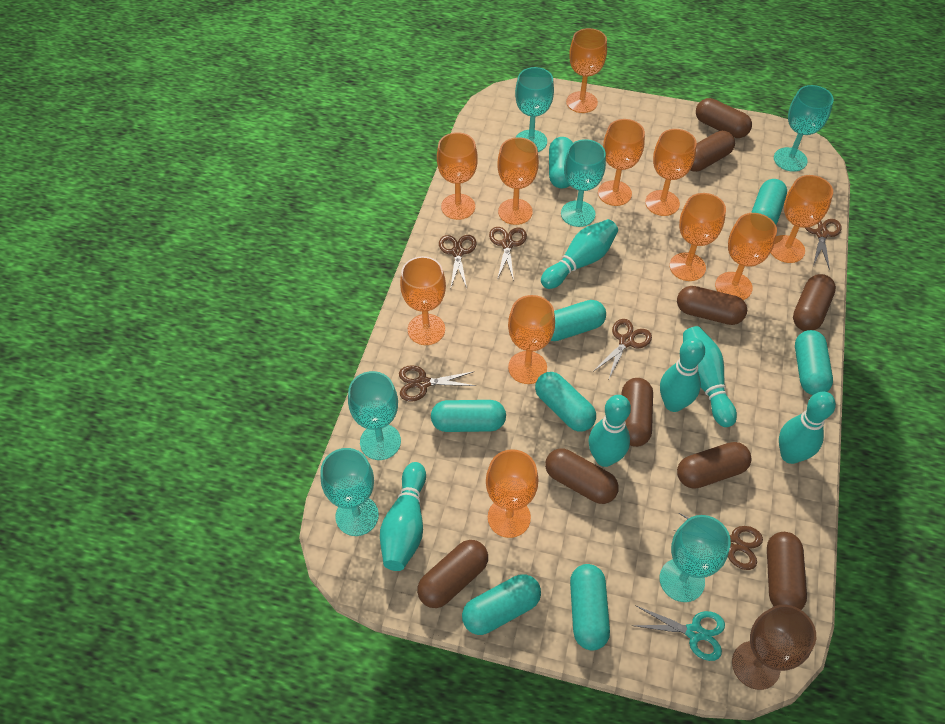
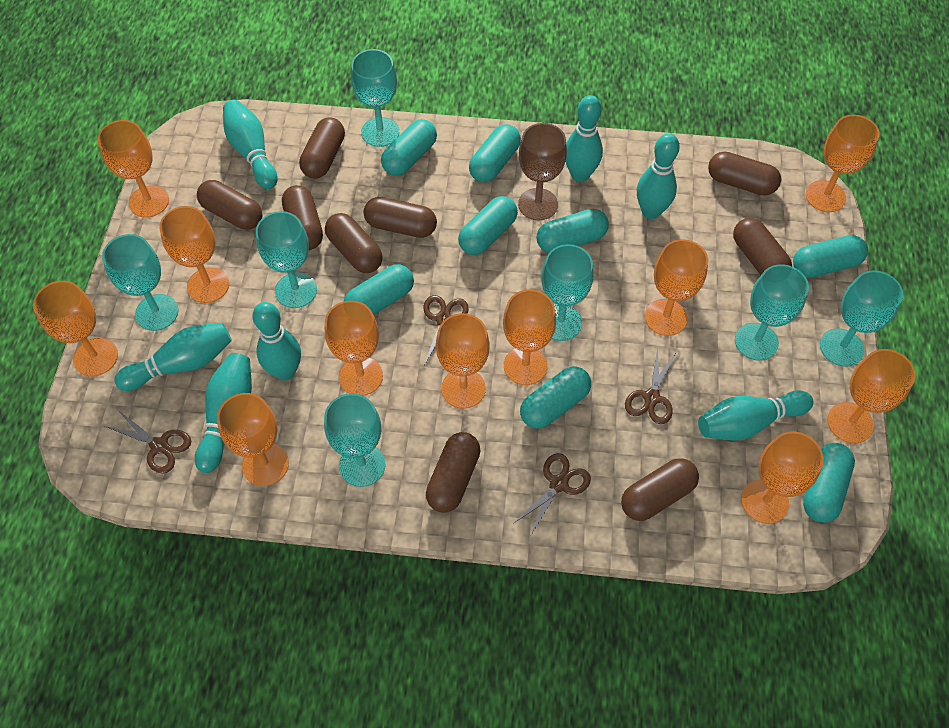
brown scissors: [399,365,476,402] [439,235,476,288] [489,227,527,281] [594,319,652,378] [673,513,763,570] [805,219,842,270] = 6 -> [105,410,191,473] [423,295,469,369] [514,453,591,535] [625,347,676,424] = 4
turquoise bowling pin: [380,462,426,571] [541,219,618,289] [588,395,631,467] [660,338,705,412] [683,326,737,427] [779,392,836,464] = 6 -> [114,323,232,391] [195,353,252,473] [223,100,278,189] [253,302,301,380] [565,95,603,182] [637,133,680,219] [698,390,814,441] = 7
turquoise goblet: [321,448,379,536] [348,371,401,460] [515,67,554,152] [561,139,606,227] [660,515,731,602] [774,85,834,172] = 6 -> [102,234,178,331] [256,211,317,308] [324,393,385,487] [351,49,399,147] [541,244,593,341] [735,264,809,361] [820,270,903,367] = 7
turquoise scissors: [632,605,725,661] = 1 -> none = 0

